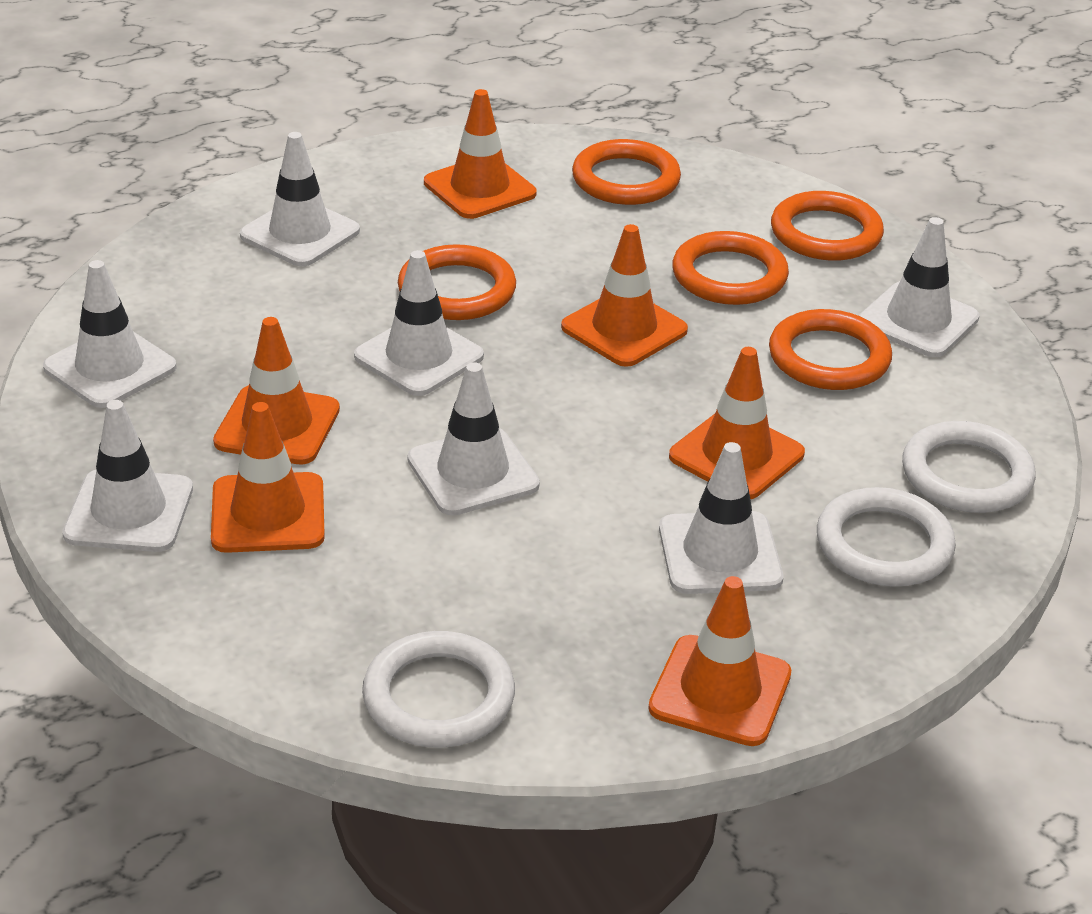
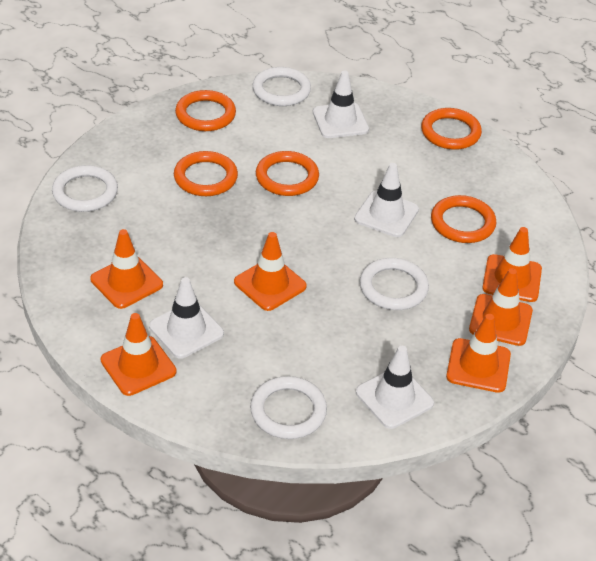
white ring: [362,631,515,748] [817,487,956,587] [902,421,1036,513] = 3 -> [52,165,118,212] [250,376,327,439] [252,67,311,106] [360,258,429,310] = 4
white traffic cone: [43,260,177,408] [62,400,193,552] [240,132,360,267] [354,250,484,396] [407,362,540,515] [659,442,783,594] [859,217,980,357] = 7 -> [149,277,224,359] [313,71,369,138] [354,163,419,237] [356,346,434,429] = 4

